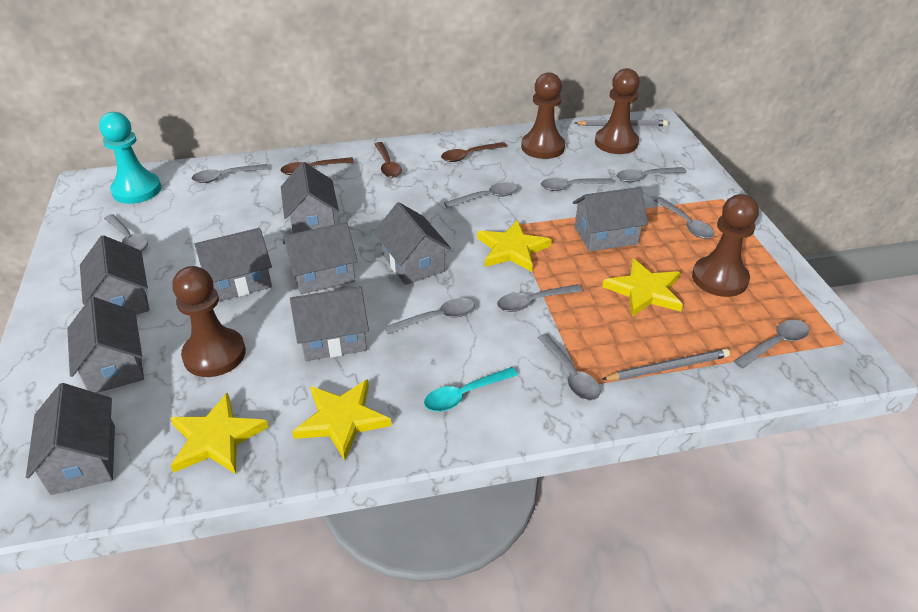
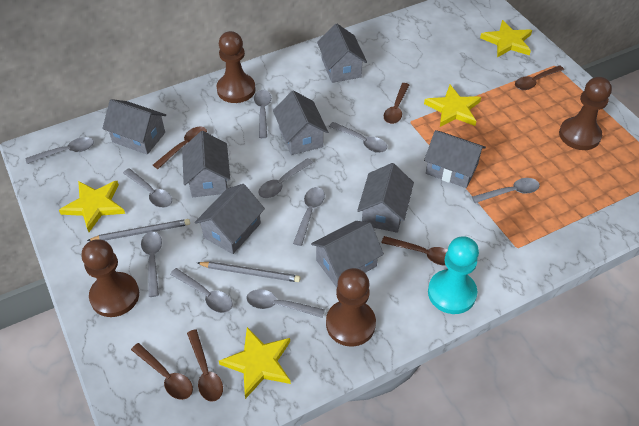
brown spoon: [281,157,354,175] [375,142,402,178] [441,142,507,162] = 3 -> [131,343,193,400] [153,126,207,169] [187,329,223,402] [381,236,448,266] [384,83,409,124] [515,65,564,90] = 6
grey house: [26,383,115,495] [67,297,144,393] [80,235,149,314] [194,228,272,301] [281,162,339,233] [283,222,357,294] [290,286,369,361] [374,202,451,285] [573,187,648,252] = 9 -> [102,99,166,155] [182,131,230,197] [195,184,265,254] [273,91,328,155] [311,221,384,287] [317,24,367,83] [357,163,414,233] [424,130,486,188] = 8
turquoise spoon: [424,367,518,412] = 1 -> none = 0

